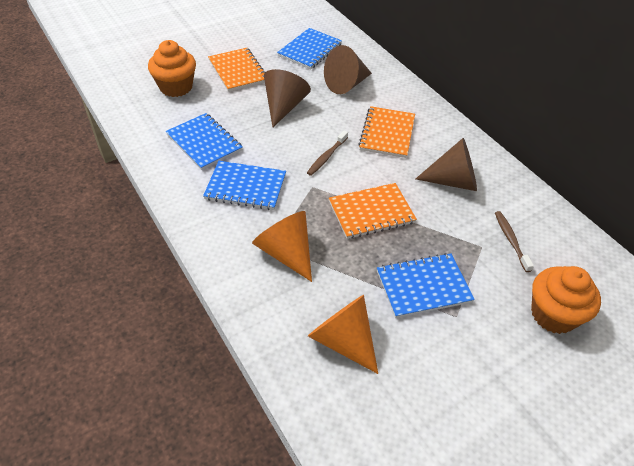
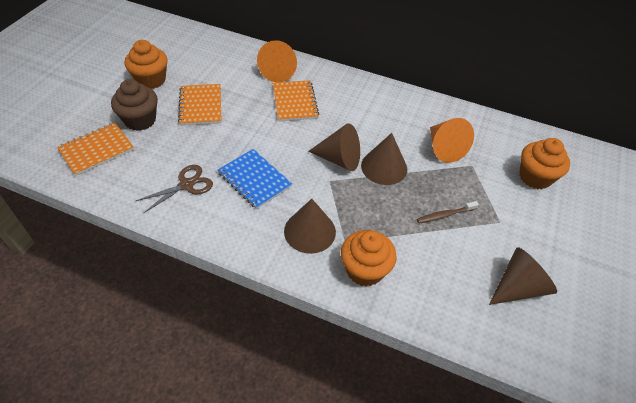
blue notebook: [166,113,243,170] [203,161,286,210] [277,28,342,69] [377,253,475,318] = 4 -> [218,149,292,209] = 1
brown cone: [264,69,311,128] [324,45,372,94] [416,138,477,191] = 3 -> [284,199,336,254] [308,123,360,171] [361,133,407,185] [489,247,557,305] = 4
brown cupcake: none = 0 -> [111,79,158,131] = 1
brown scissors: none = 0 -> [136,165,213,213] = 1
brown toothbrush: [307,130,348,176] [495,211,534,272] = 2 -> [417,201,479,223] = 1
orange cupcake: [148,40,196,97] [531,266,601,334] = 2 -> [125,40,168,89] [341,230,397,286] [519,138,570,189] = 3

